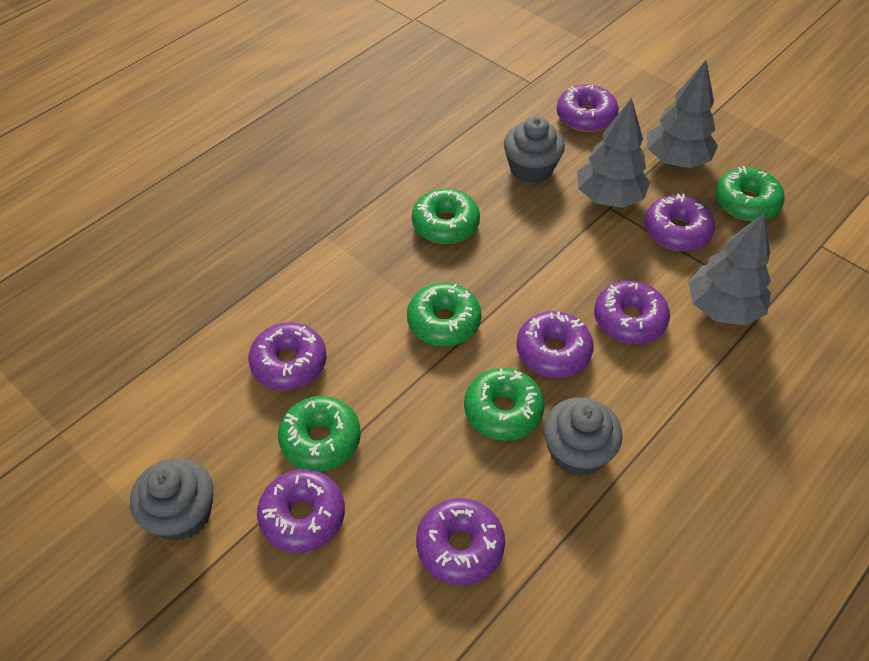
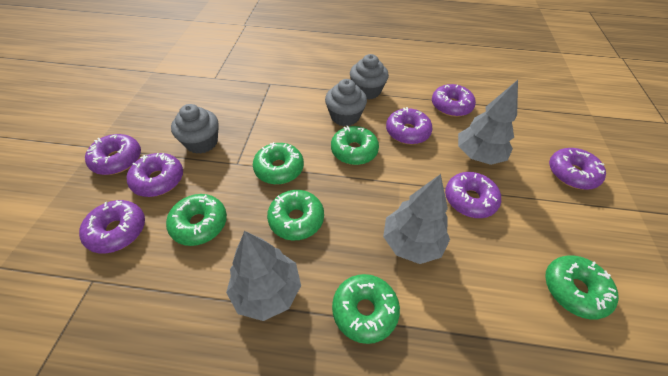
green donut: [278,396,361,472] [407,283,481,346] [412,189,480,244] [464,368,545,441] [715,166,785,221] = 5 -> [166,194,227,246] [253,142,304,185] [267,190,324,240] [331,126,379,165] [332,274,400,344] [545,255,619,320] = 6

